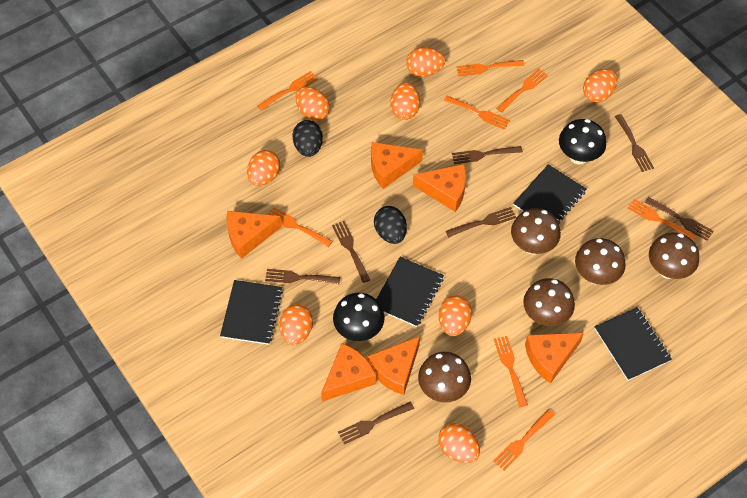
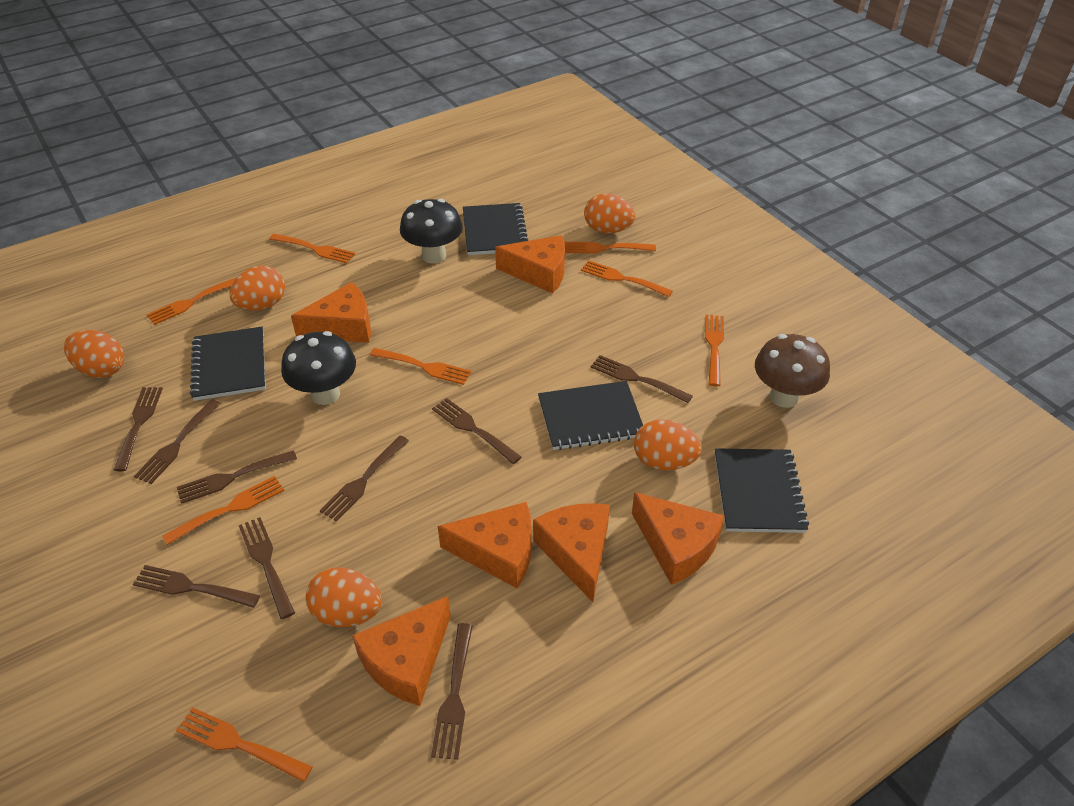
black egg: [292,120,323,157] [374,206,407,244] = 2 -> none = 0
brown fork: [265,269,340,284] [332,221,370,283] [338,402,414,444] [446,207,516,237] [452,146,523,164] [615,114,654,172] [645,197,714,241] = 7 -> [114,387,163,471] [133,565,260,608] [134,399,221,484] [177,450,297,504] [239,517,295,619] [320,436,409,522] [431,623,473,760] [432,398,522,464] [591,355,693,403] = 9
brown mushroom: [418,352,471,402] [511,208,561,255] [523,278,575,326] [575,238,626,285] [649,232,699,279] = 5 -> [755,334,830,408] = 1
orange egg: [247,150,280,186] [279,304,313,345] [296,87,330,121] [390,82,420,120] [406,47,445,77] [438,423,480,463] [439,295,472,336] [583,69,618,103] = 8 -> [64,330,124,378] [230,265,285,311] [306,567,382,627] [584,193,636,233] [634,419,702,470] = 5

